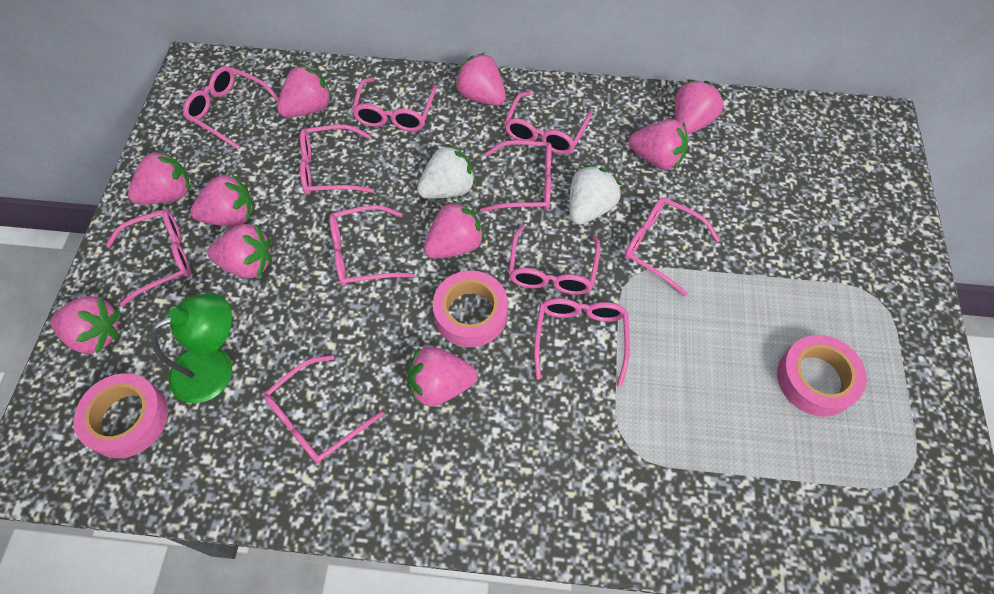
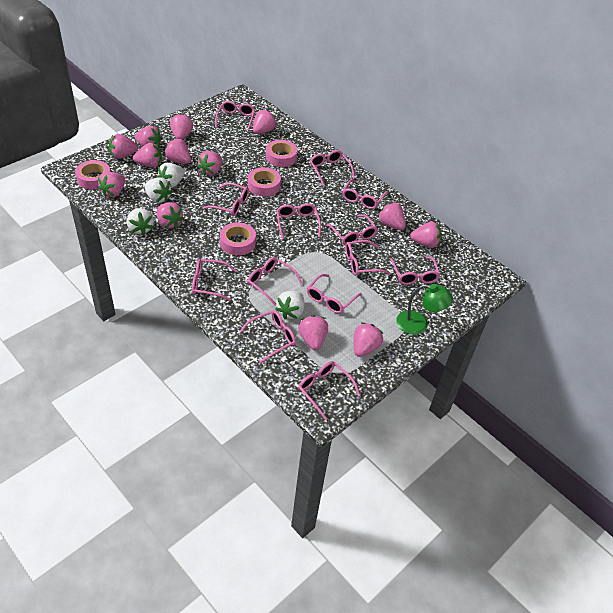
pink glasses: [106,209,191,306] [183,66,279,149] [263,355,384,464] [300,125,374,195] [329,205,414,286] [352,77,437,131] [480,140,552,212] [504,92,592,154] [509,225,601,295] [534,298,630,387] [624,197,720,296] = 11 -> [192,259,236,301] [202,183,249,216] [215,101,255,133] [239,310,296,363] [248,257,303,306] [276,203,321,240] [298,361,360,420] [307,274,361,314] [310,150,355,186] [326,214,377,245] [342,179,387,209] [345,240,390,276] [390,256,440,285] = 13
pink strawberry: [50,296,120,354] [128,150,189,205] [190,173,254,227] [208,224,272,278] [277,64,332,117] [408,347,478,407] [424,200,485,259] [454,52,506,106] [629,119,688,170] [675,80,725,135] = 10 -> [98,172,125,197] [109,134,138,159] [133,143,162,168] [135,126,162,147] [157,202,184,229] [164,138,191,164] [170,113,193,140] [197,151,222,175] [253,110,277,134] [298,315,328,350] [354,322,384,357] [377,202,406,230] [410,222,442,248] = 13
pink tape: [74,373,168,458] [433,271,508,347] [777,335,867,417] = 3 -> [75,160,110,190] [220,222,256,255] [248,167,281,197] [266,140,297,167] = 4
white strawberry: [417,144,476,199] [569,165,621,225] = 2 -> [127,208,154,235] [145,177,172,203] [157,163,185,188] [275,291,305,319] = 4

